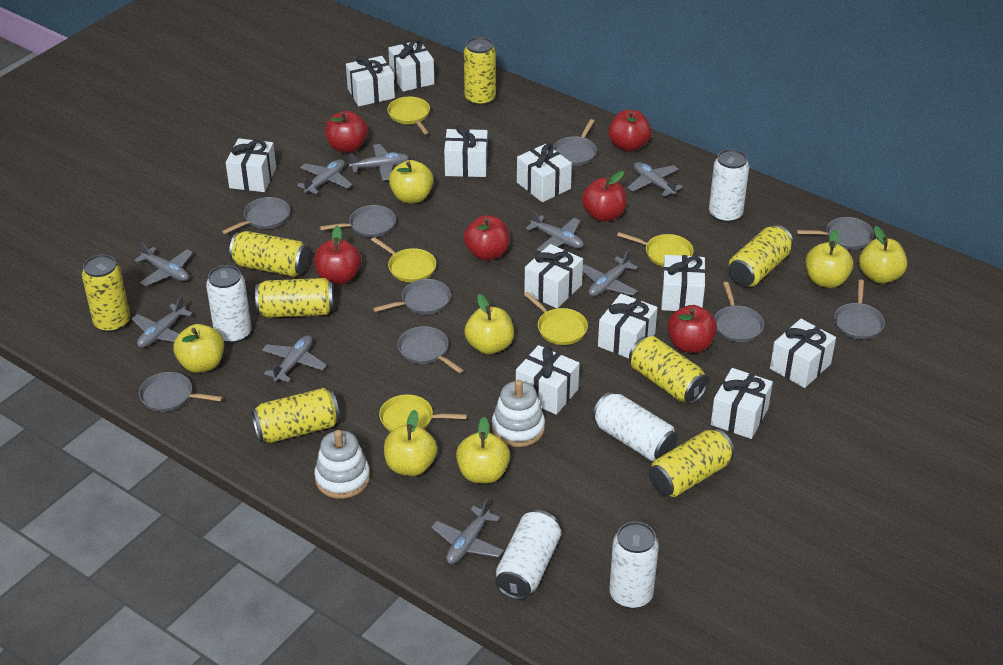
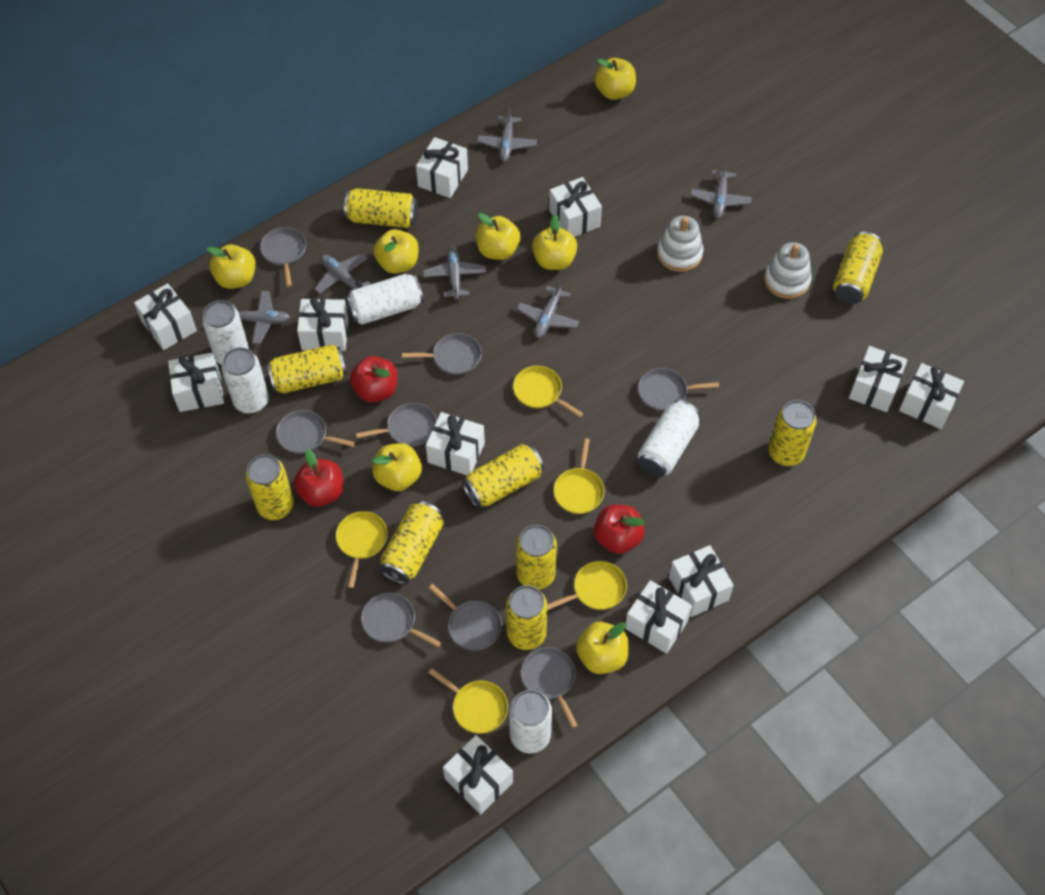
grey pan: [139,372,223,412] [222,197,290,234] [320,205,396,237] [373,279,451,314] [398,326,463,373] [553,119,597,166] [714,282,764,342] [797,217,874,250] [834,280,885,340] = 9 -> [260,227,306,287] [276,410,355,454] [356,403,437,447] [361,593,442,648] [402,333,482,375] [429,584,502,651] [521,647,578,728] [638,368,719,411] = 8
grey plane: [132,296,193,348] [134,241,193,286] [262,335,327,382] [297,159,352,194] [348,144,409,181] [431,498,504,564] [526,210,583,252] [583,250,638,296] [628,162,683,197] = 9 -> [232,291,290,344] [315,254,371,294] [423,247,486,299] [477,107,537,162] [517,280,579,338] [690,162,752,218] = 6
red apple: [314,226,361,284] [325,111,368,153] [464,215,510,261] [582,171,627,222] [608,110,651,152] [667,305,717,353] = 6 -> [294,449,344,507] [350,356,398,402] [594,505,645,554] = 3
yellow can: [82,254,130,333] [229,231,309,277] [251,388,340,443] [255,278,334,318] [464,37,496,106] [629,336,709,404] [649,429,735,497] [728,225,793,287] = 8 -> [245,454,294,520] [267,344,347,393] [344,188,418,228] [379,501,444,584] [462,444,544,508] [506,585,548,650] [516,525,557,590] [769,400,817,466] [833,232,883,304] = 9

